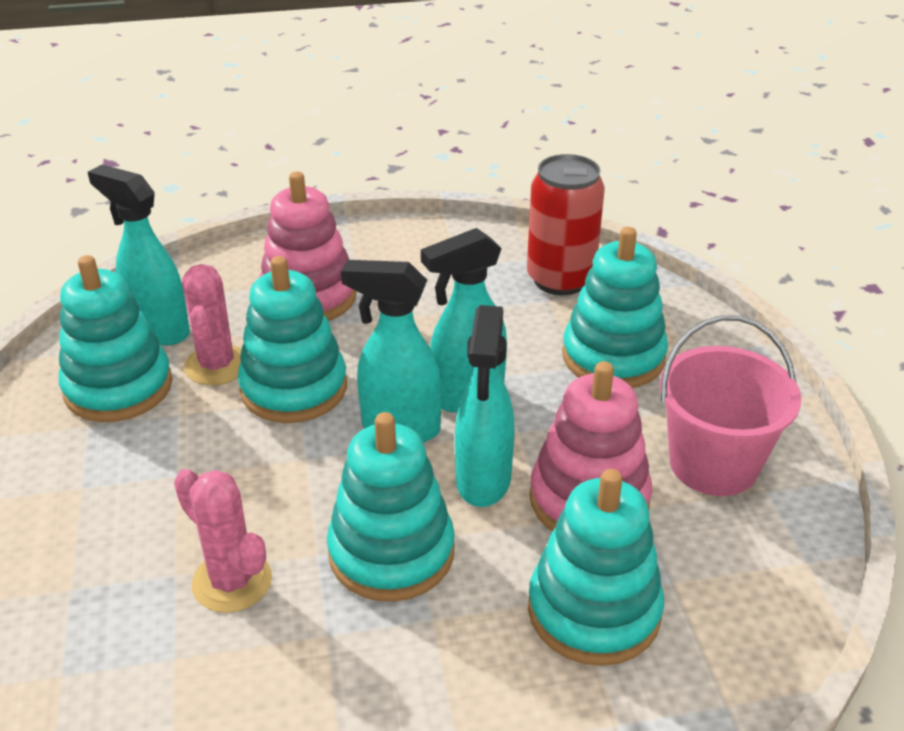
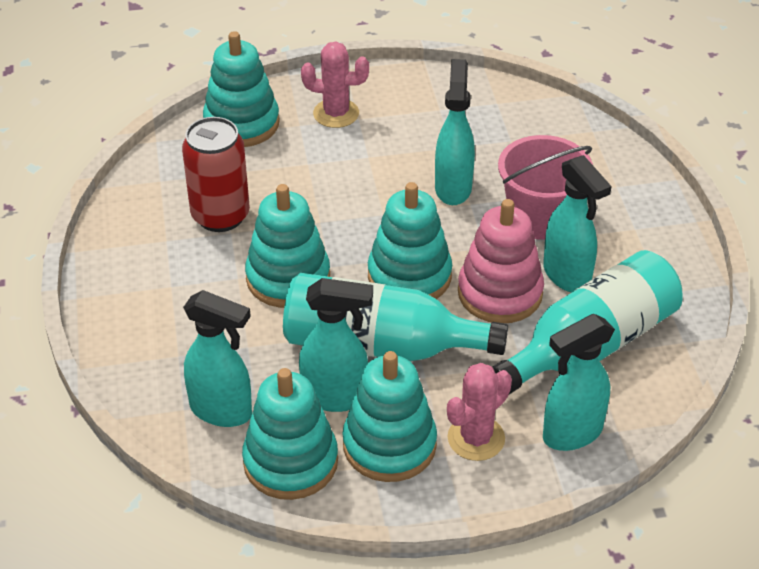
pink stacking toy: [260,171,357,321] [529,361,652,531] = 2 -> [458,199,544,323] = 1
turquoise bottle: none = 0 -> [283,273,508,361] [493,250,683,394] = 2
turquoise spray bottle: [88,165,190,345] [341,260,442,443] [421,228,507,413] [455,305,514,507] = 4 -> [183,290,252,427] [299,278,373,412] [435,59,475,205] [543,155,612,293] [543,314,615,451] = 5

